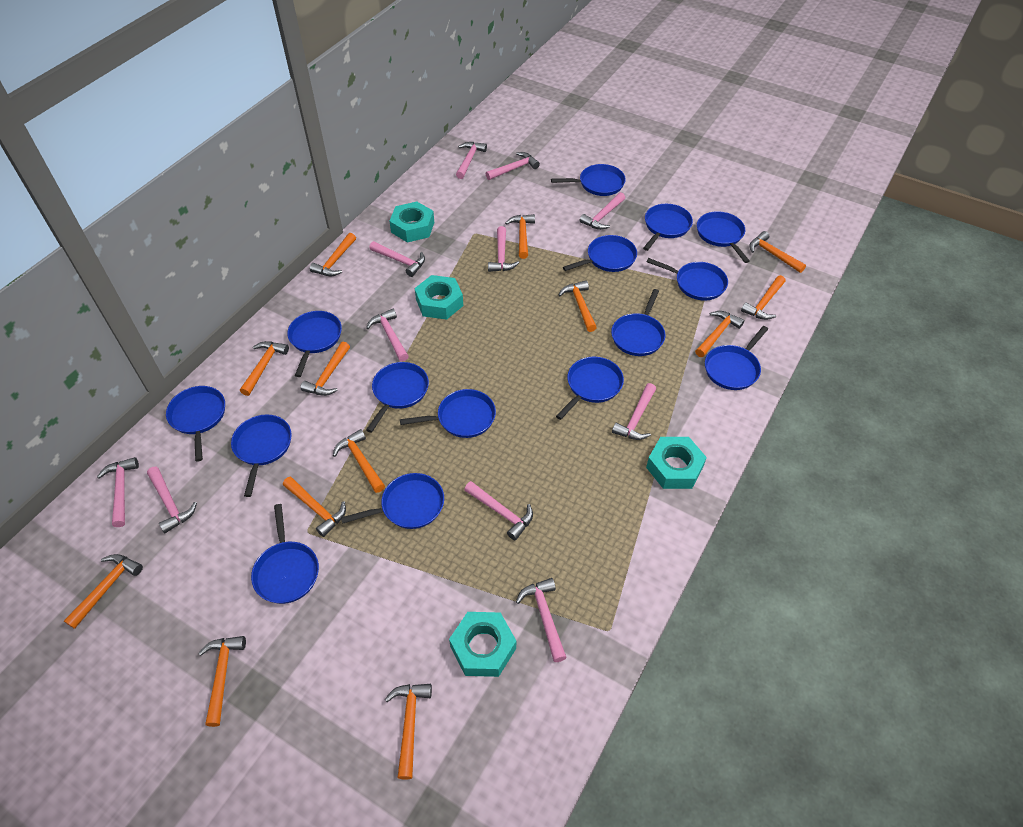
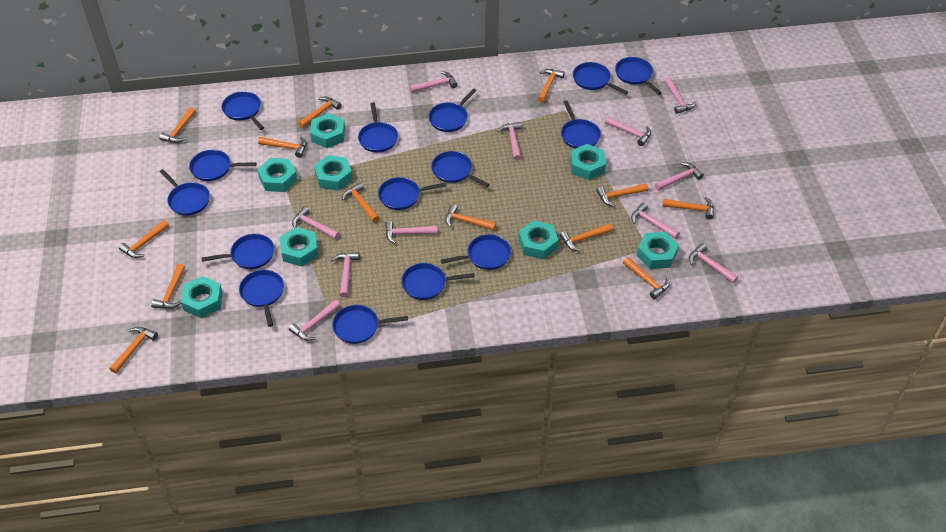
turquoise nut: [389,202,434,243] [415,275,463,320] [449,612,516,677] [646,437,707,489] = 4 -> [181,276,223,318] [257,158,297,192] [280,227,319,266] [310,113,345,148] [314,155,353,191] [518,221,559,259] [570,144,606,180] [637,232,679,269] = 8

